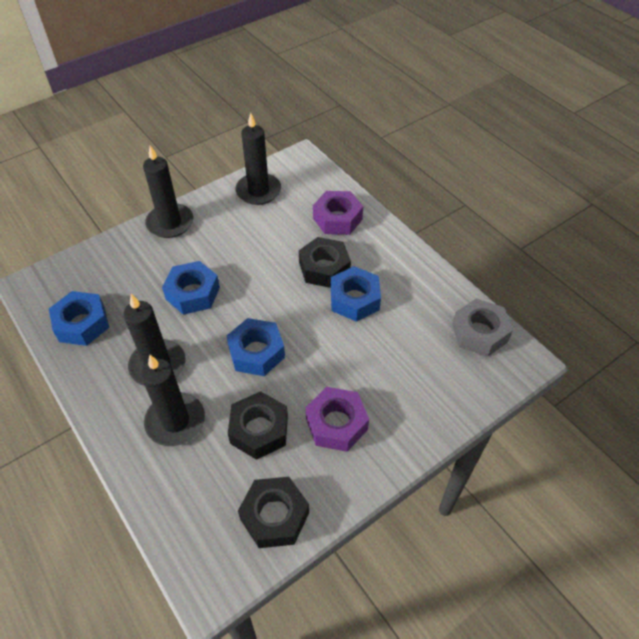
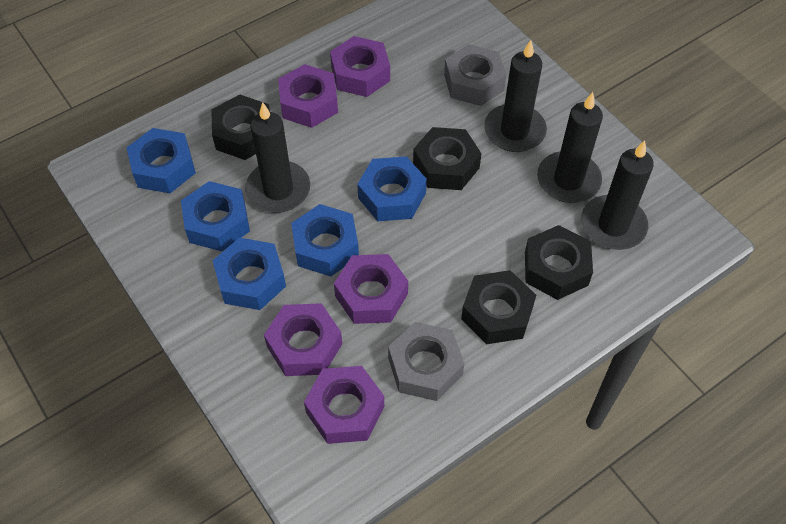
black nut: [228,391,288,460] [238,477,309,548] [299,237,351,288] = 3 -> [211,95,270,160] [413,127,482,190] [461,270,536,344] [525,225,593,300] = 4
blue nut: [49,291,109,346] [162,261,220,315] [226,318,285,376] [331,266,381,322] = 4 -> [126,128,196,193] [181,181,250,251] [213,238,286,310] [291,204,359,277] [357,156,427,221] = 5
grey nut: [452,298,513,357] = 1 -> [388,322,464,401] [444,44,506,106] = 2
purple nut: [306,387,369,452] [313,191,363,235] = 2 -> [264,303,342,376] [278,64,338,128] [304,366,384,444] [330,36,390,97] [334,254,408,324] = 5

